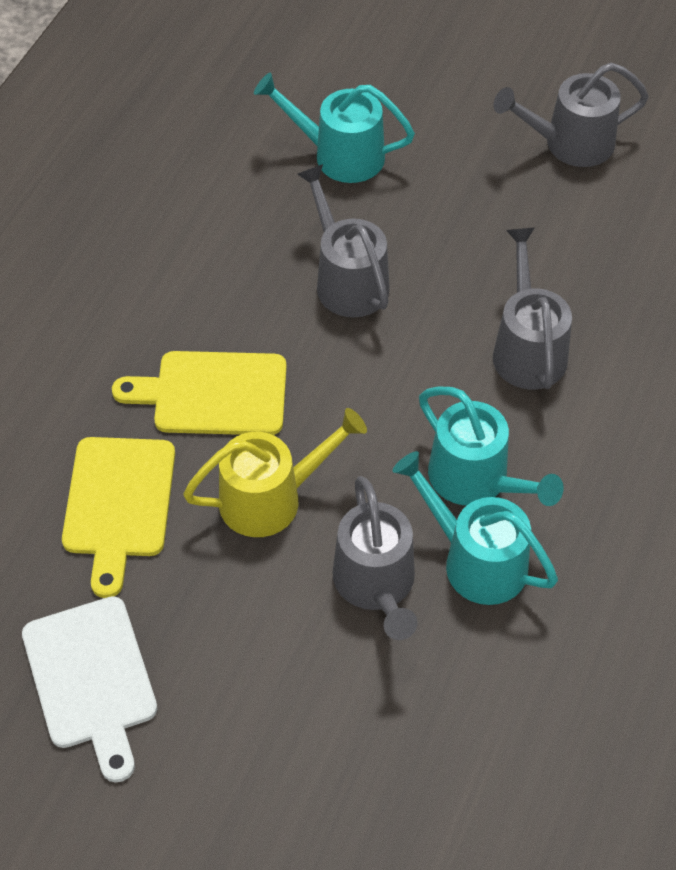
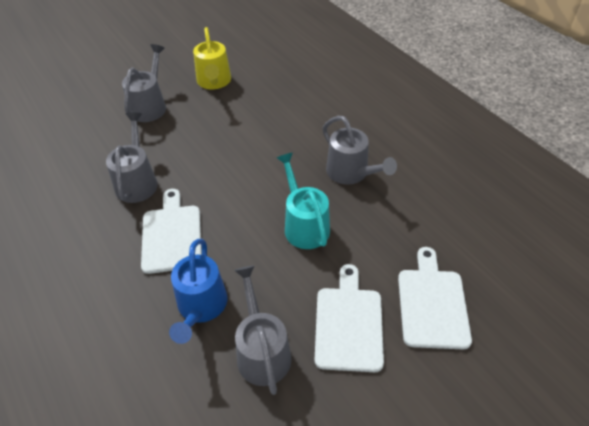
blue watering can: none = 0 -> [169,239,227,344] = 1
turquoise watering can: [254,73,415,183] [393,451,558,605] [419,386,564,506] = 3 -> [276,152,330,249] = 1
white cutting board: [22,596,157,783] = 1 -> [141,189,202,274] [315,264,384,372] [398,247,472,349] = 3
yellow cutting board: [62,437,175,598] [112,351,287,435] = 2 -> none = 0

